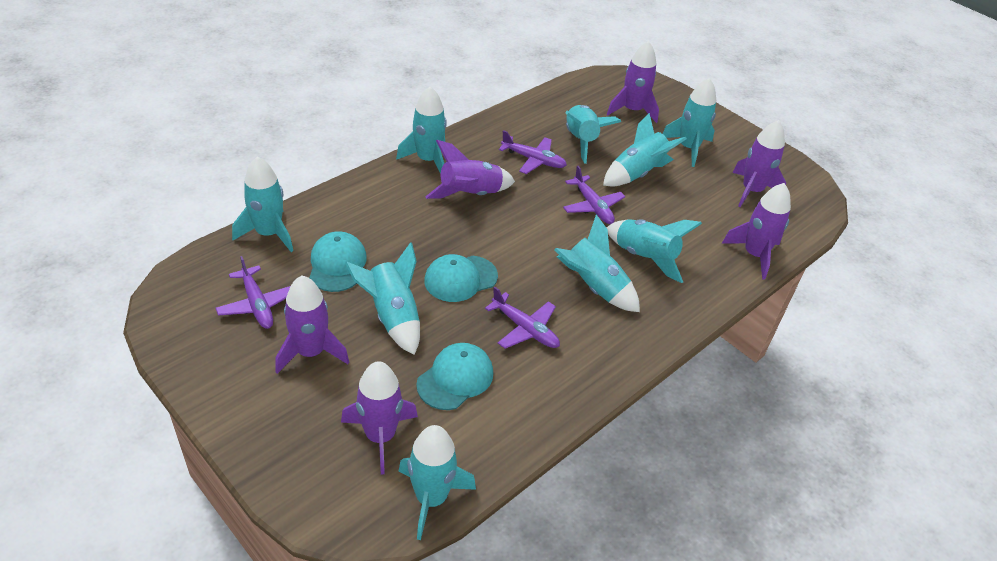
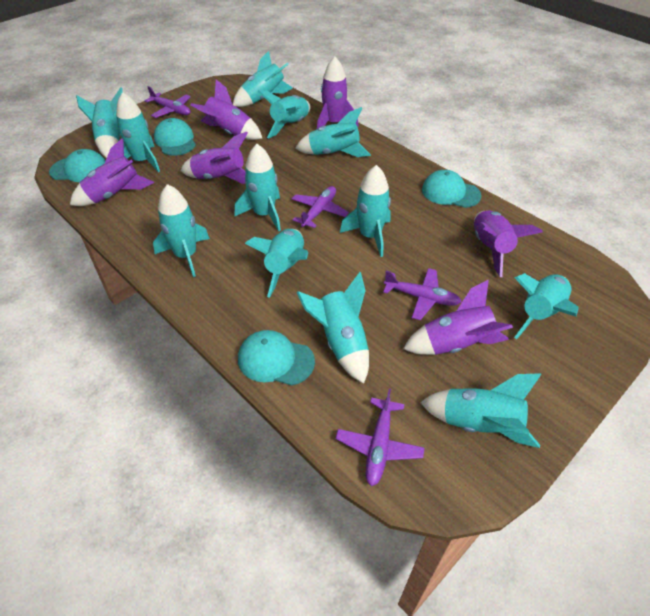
turquoise cap: [309,231,367,292] [416,343,493,410] [424,254,498,302] = 3 -> [49,149,106,182] [154,118,196,156] [238,330,315,385] [422,170,481,208] = 4
turquoise rocket: [232,156,293,252] [345,242,420,355] [396,86,447,174] [399,425,476,540] [554,215,640,312] [565,105,621,164] [603,113,687,187] [606,219,702,283] [663,78,716,167] = 9 -> [76,87,123,158] [116,92,160,172] [153,184,210,277] [233,51,293,107] [235,144,281,231] [245,229,308,298] [257,90,310,138] [295,107,371,157] [297,272,369,384] [340,165,391,257] [420,373,541,448] [514,273,578,339] = 12

